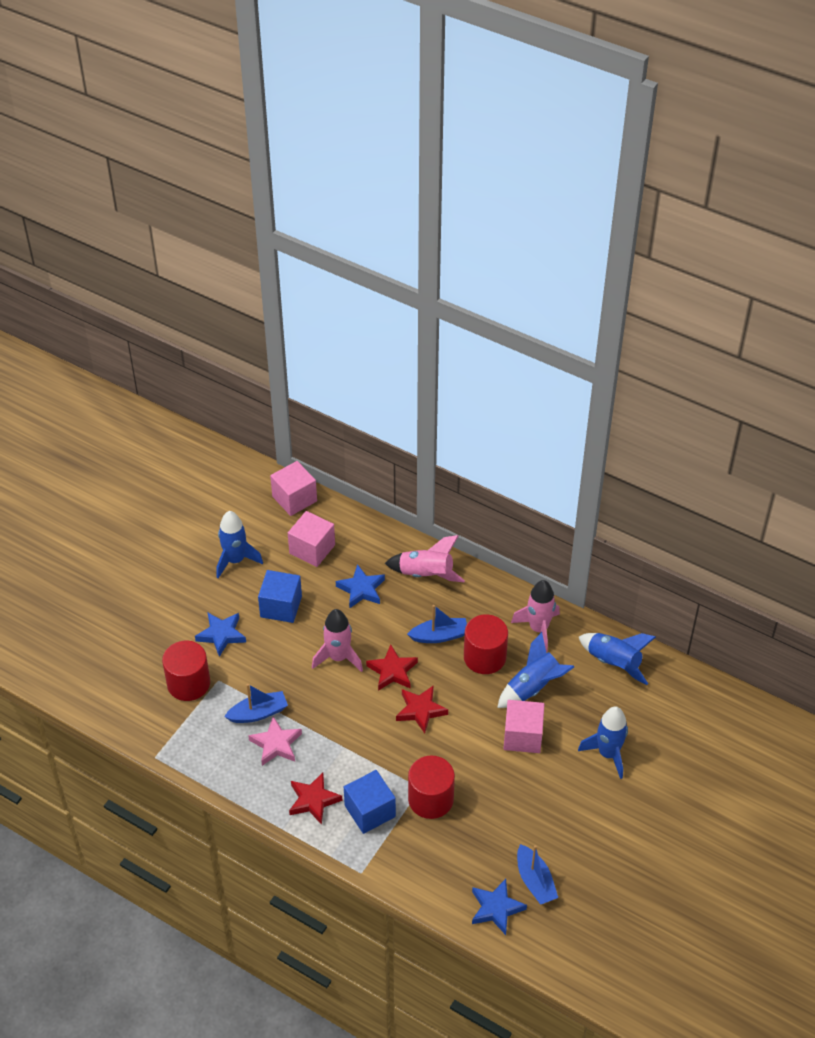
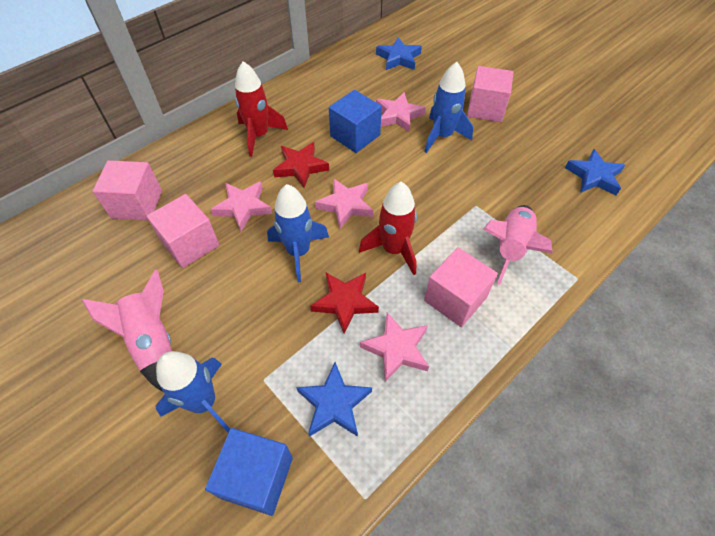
blue boat: [224,684,288,723] [407,605,467,643] [517,844,558,905] = 3 -> none = 0
blue rocket: [216,511,263,578] [497,632,574,708] [578,706,628,779] [579,633,656,685] = 4 -> [156,351,230,433] [267,184,329,282] [425,62,473,153] = 3
pink cube: [270,461,317,516] [288,511,335,567] [503,700,544,753] = 3 -> [93,160,162,221] [146,194,219,268] [424,247,498,327] [467,66,514,122] = 4
pink rocket: [312,609,363,672] [385,535,465,582] [511,580,560,652] = 3 -> [82,270,172,392] [483,205,552,285] = 2
pink star: [248,716,302,766] = 1 -> [210,181,272,231] [315,178,373,229] [360,312,429,382] [376,92,426,132] = 4
red cylinder: [162,641,210,701] [408,756,455,819] [464,614,508,674] = 3 -> none = 0
red rocket: none = 0 -> [235,61,288,157] [359,182,417,275] = 2
red star: [289,773,342,825] [366,644,418,691] [396,685,448,733] = 3 -> [273,142,329,188] [310,273,379,333] = 2

